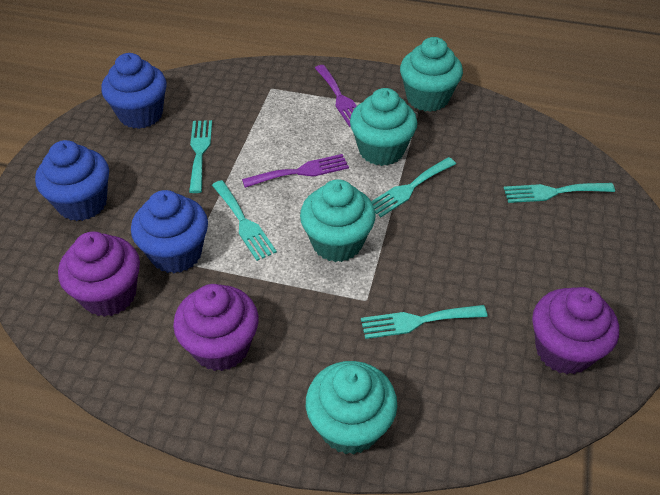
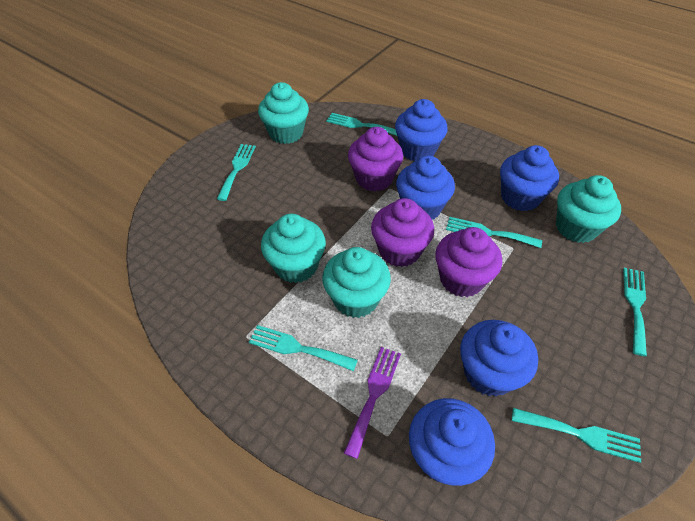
blue cupcake: [35,140,109,221] [101,53,167,129] [131,190,208,273] = 3 -> [395,99,448,161] [396,156,455,220] [409,398,495,486] [460,320,538,397] [500,145,559,211] = 5
purple fork: [242,154,349,188] [315,65,357,127] = 2 -> [344,347,401,459] = 1
turquoise fork: [189,120,212,193] [212,180,277,261] [361,305,488,339] [371,157,456,217] [504,183,615,203] = 5 -> [217,144,256,201] [249,325,358,371] [326,113,397,136] [446,217,542,248] [512,408,641,463] [623,268,647,356] = 6

